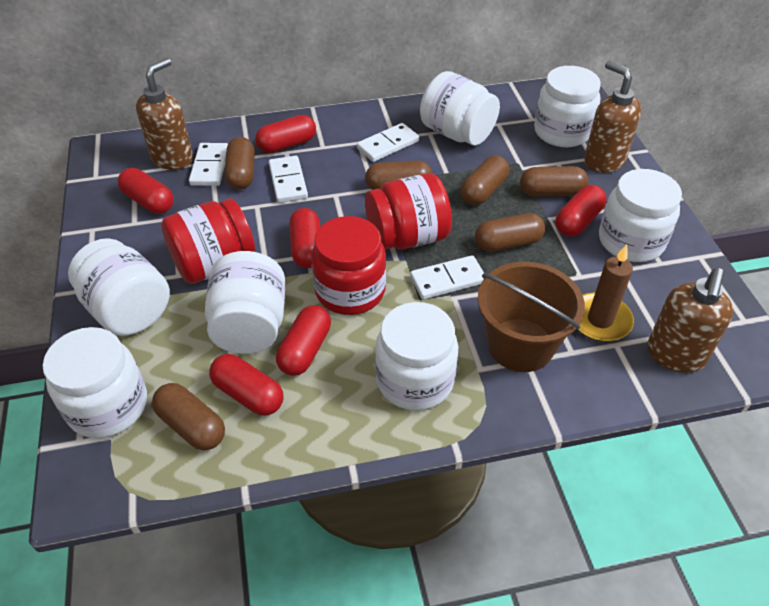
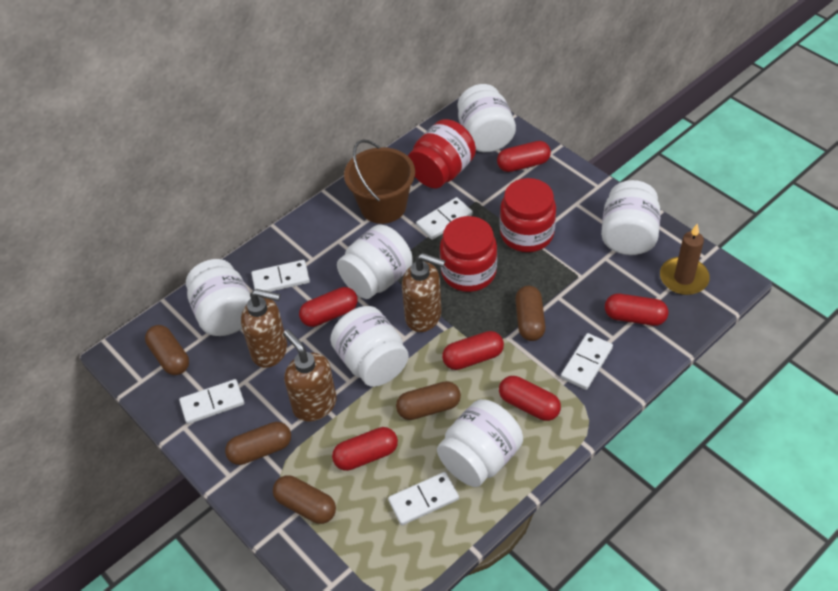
brown capsule: [152,383,225,451] [224,137,255,190] [365,160,432,190] [460,156,509,205] [475,213,545,252] [520,166,589,196] = 6 -> [145,325,189,375] [225,422,291,465] [273,475,336,524] [396,381,461,420] [515,286,545,341] = 5
white domino: [189,143,228,186] [269,156,308,203] [357,123,419,162] [410,255,484,299] = 4 -> [179,379,245,424] [251,260,310,292] [388,472,459,525] [416,197,473,240] [561,333,613,390] = 5
white jar: [43,327,147,438] [68,238,170,336] [205,251,285,354] [375,302,459,411] [420,71,500,145] [534,66,601,147] [599,169,682,262] = 7 -> [186,259,251,336] [330,306,409,387] [337,224,413,299] [437,399,523,487] [457,84,516,152] [601,180,661,255] = 6

